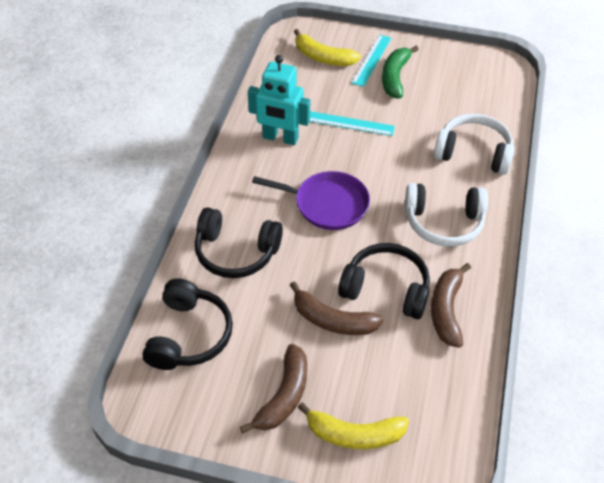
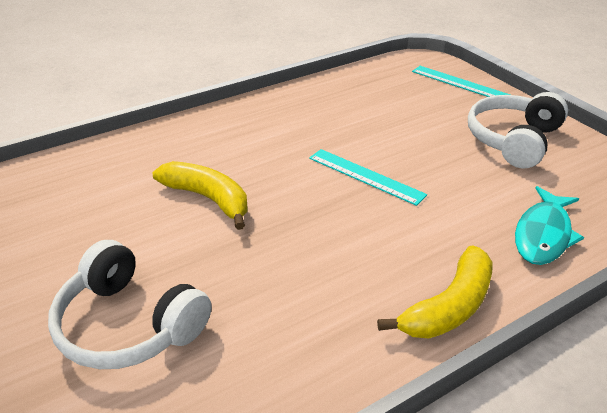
black headphones: [142,279,233,370] [195,207,283,278] [338,243,430,319] = 3 -> none = 0
brown banana: [240,344,307,433] [290,281,383,335] [431,263,471,348] = 3 -> none = 0
green banana: [382,46,419,98] = 1 -> none = 0
purple pan: [252,171,370,230] = 1 -> none = 0
turquoise fish: none = 0 -> [515,186,584,265] = 1
turquoise robot: [248,55,310,145] = 1 -> none = 0

